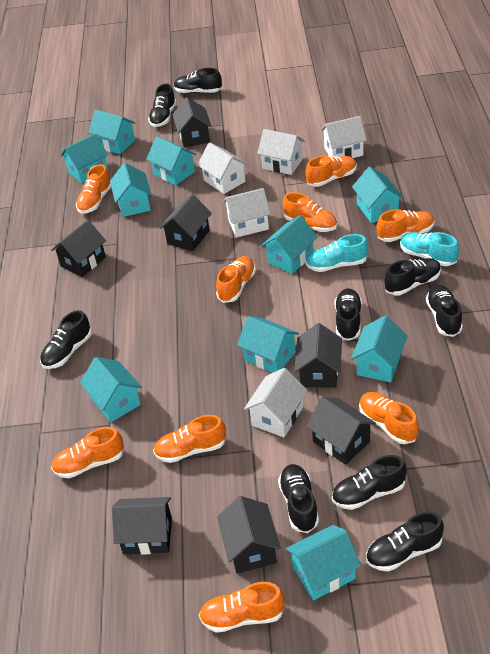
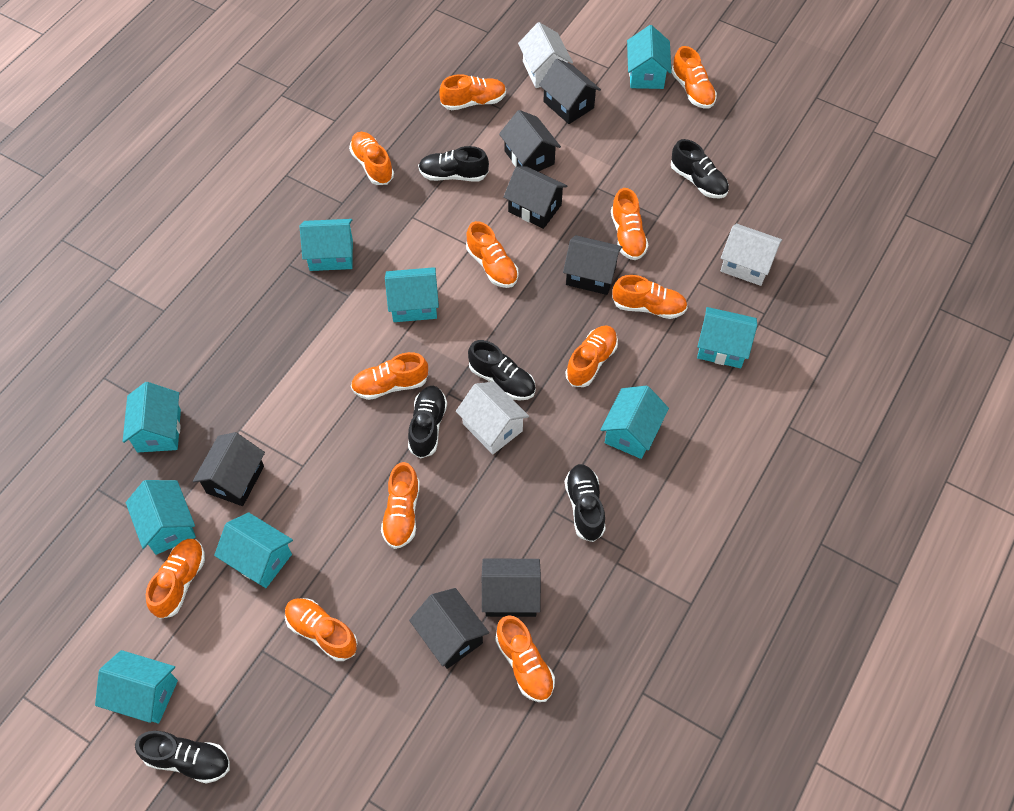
black shoe: [40,310,92,369] [148,84,176,127] [174,68,222,93] [278,464,319,533] [332,455,407,510] [335,288,362,341] [366,511,444,572] [385,258,441,295] [426,285,463,337] = 9 -> [135,731,230,783] [408,386,447,459] [418,146,489,181] [468,340,536,400] [565,464,606,542] [671,139,729,198] = 6
orange shoe: [51,427,124,478] [76,164,111,214] [153,415,226,463] [199,582,285,633] [216,256,256,303] [282,192,337,232] [305,156,357,187] [359,392,419,444] [376,209,434,242] = 9 -> [146,539,205,619] [285,598,358,661] [349,132,394,185] [351,352,428,400] [381,462,420,549] [439,74,506,110] [466,221,518,288] [495,615,555,702] [566,325,618,387] [611,188,648,260] [612,275,688,319] [672,46,717,109] = 12
turquoise house: [60,133,108,184] [80,357,142,422] [88,110,135,154] [110,163,152,217] [146,136,196,185] [237,316,299,373] [261,215,318,274] [286,525,361,600] [351,316,408,383] [352,167,404,223] = 10 -> [95,650,178,724] [123,382,181,452] [126,480,196,555] [214,512,293,588] [300,219,353,271] [385,267,439,322] [601,386,669,459] [627,25,672,89] [697,307,757,368] = 9
turquoise shoe: [306,234,368,272] [400,232,459,266] = 2 -> none = 0
white house: [197,142,248,194] [223,188,271,238] [244,368,307,437] [257,129,305,175] [321,116,367,158] = 5 -> [456,382,529,454] [518,22,573,88] [721,224,782,286] = 3

